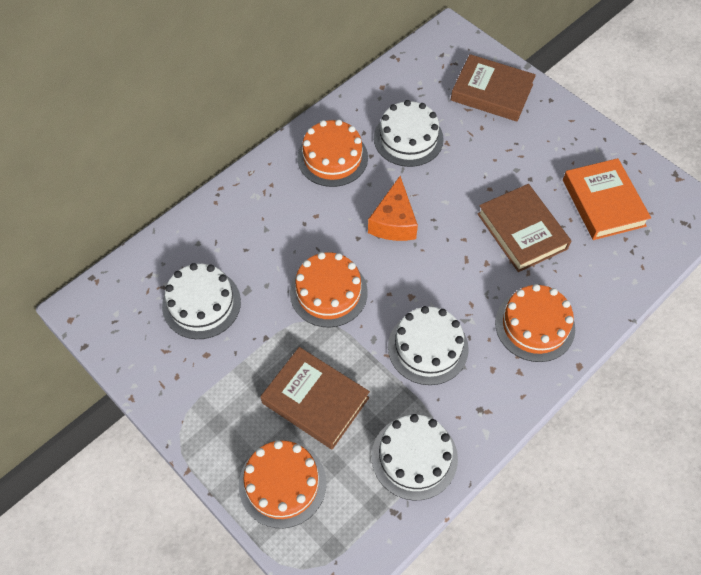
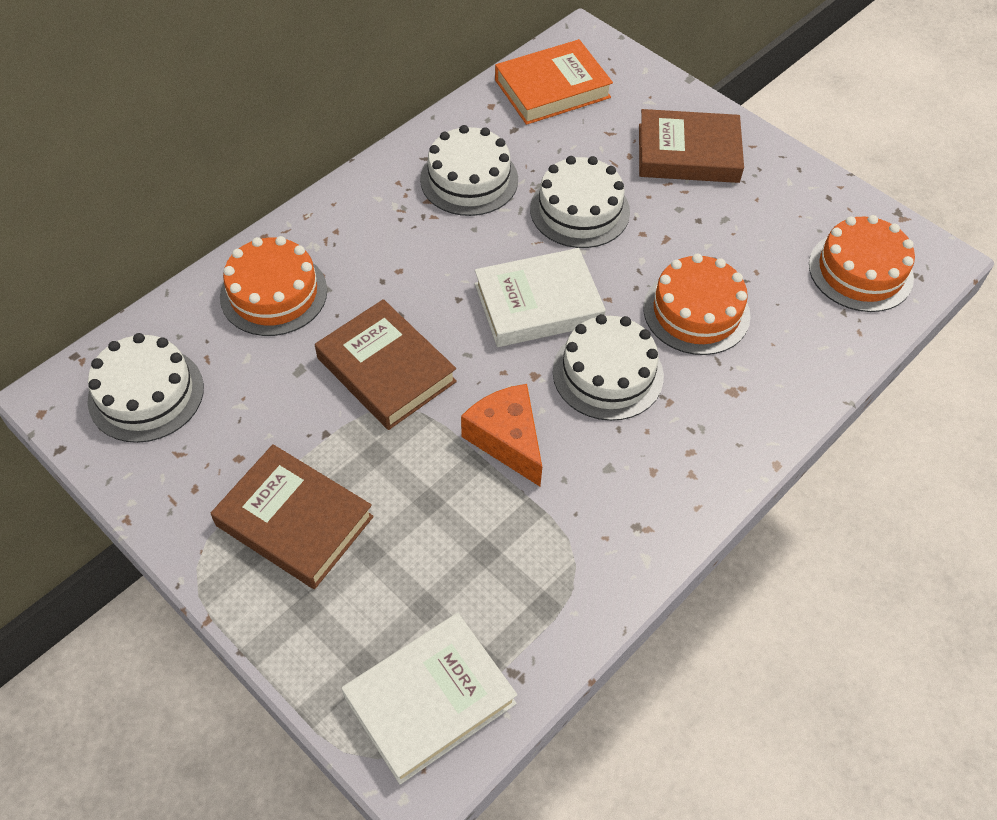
orange cake: [239,440,326,528] [290,252,368,327] [297,119,368,187] [495,284,575,362] = 4 -> [220,236,327,336] [643,254,751,355] [809,215,915,312] = 3
white book: none = 0 -> [341,613,517,785] [475,248,606,347] = 2

